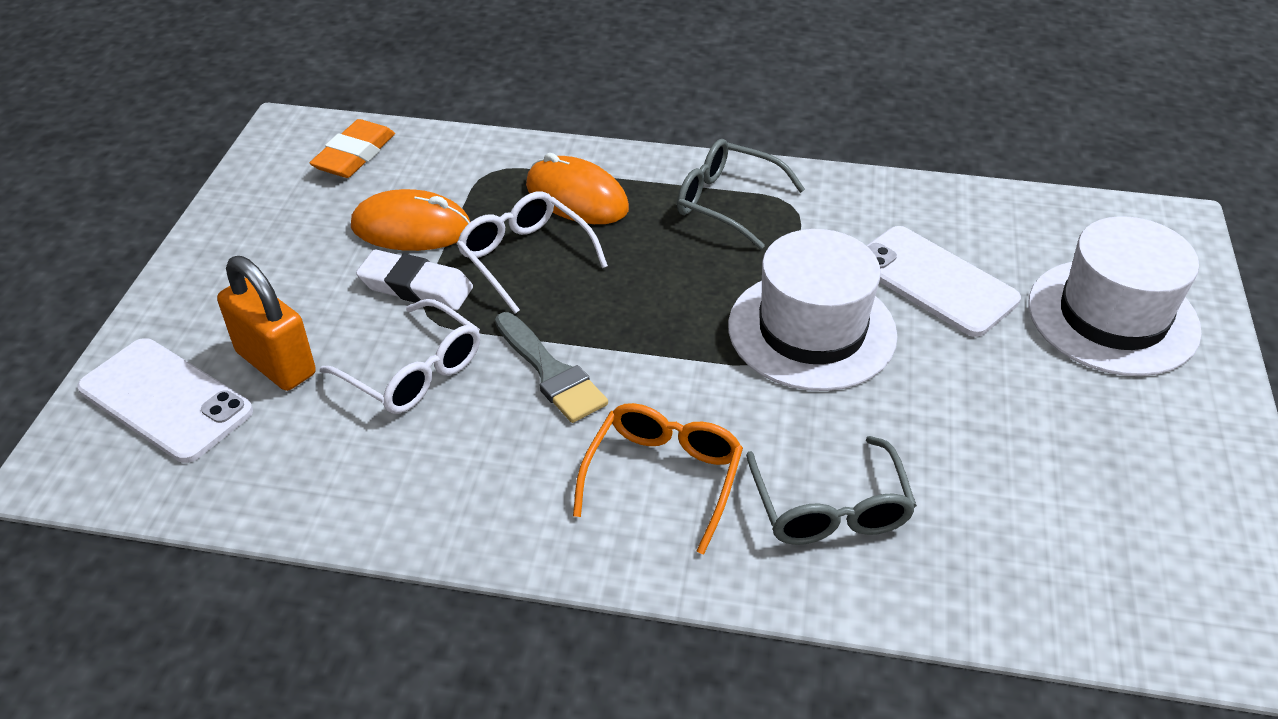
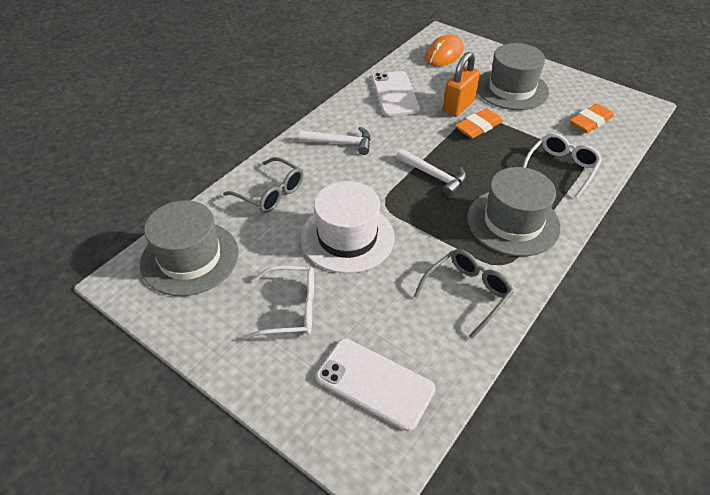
grey brush: [495,312,608,423] = 1 -> none = 0
grey hat: none = 0 -> [140,200,239,296] [467,167,560,257] [477,43,549,110] = 3
orange eraser: [309,119,395,178] = 1 -> [455,108,503,138] [570,104,614,133] = 2
orange glasses: [573,403,743,555] = 1 -> none = 0
orange mouse: [351,189,470,251] [526,153,629,224] = 2 -> [425,35,464,67] = 1
white eraser: [356,250,473,311] = 1 -> none = 0
white hammer: none = 0 -> [299,127,371,155] [396,149,466,197] = 2
white hat: [728,229,898,391] [1028,216,1202,376] = 2 -> [301,181,395,273] = 1

